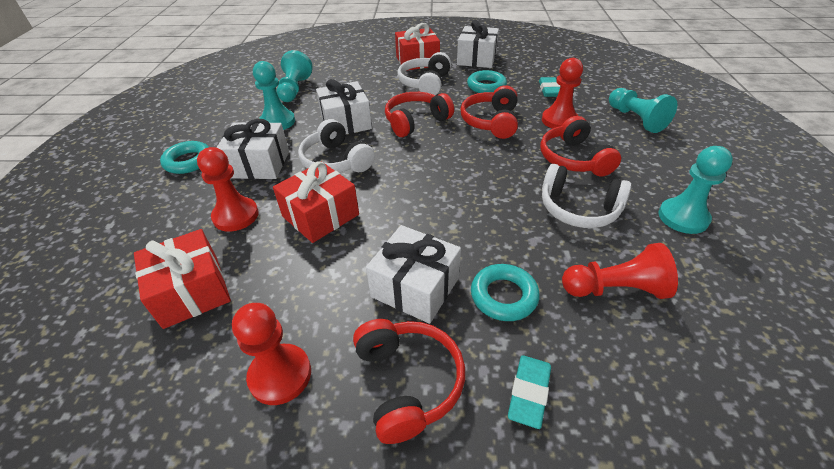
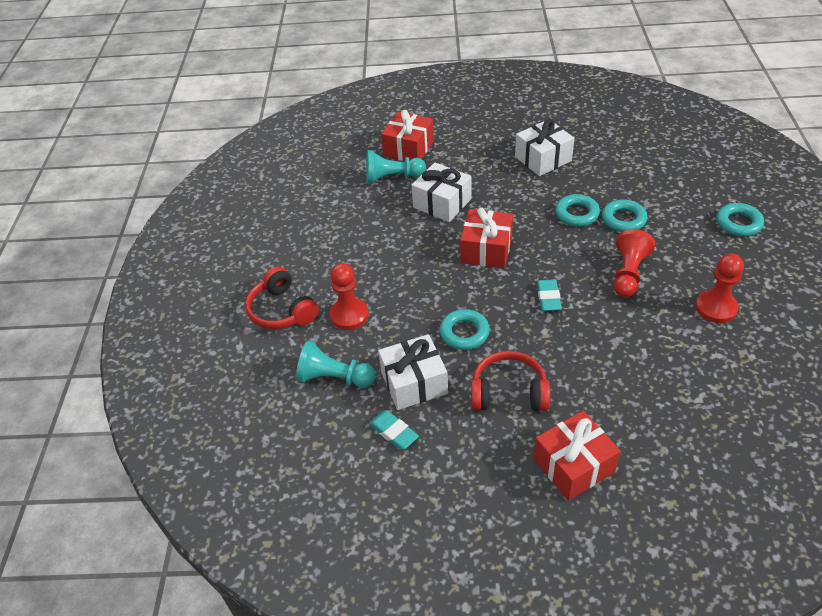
red headphones: [353,319,465,444] [385,92,454,137] [460,85,518,139] [540,116,621,177] = 4 -> [245,267,319,329] [471,351,550,411] = 2
red pawn: [197,147,259,231] [232,303,311,405] [542,58,583,129] [562,243,678,299] = 4 -> [330,263,369,330] [614,229,655,298] [696,254,744,323] = 3
turquoise pawn: [253,61,295,130] [277,50,313,102] [609,88,677,133] [658,146,733,234] = 4 -> [296,340,376,388] [366,150,426,184] = 2
turquoise ring: [160,141,209,174] [467,70,507,93] [471,264,540,321] = 3 -> [440,309,490,350] [555,194,600,227] [602,199,647,232] [716,203,764,237] = 4
white gift: [216,119,289,179] [316,79,372,134] [366,225,461,324] [457,20,499,68] = 4 -> [378,334,448,410] [411,162,471,222] [515,119,574,176] = 3
white headphones: [298,119,375,173] [397,52,451,95] [542,164,631,228] = 3 -> none = 0

